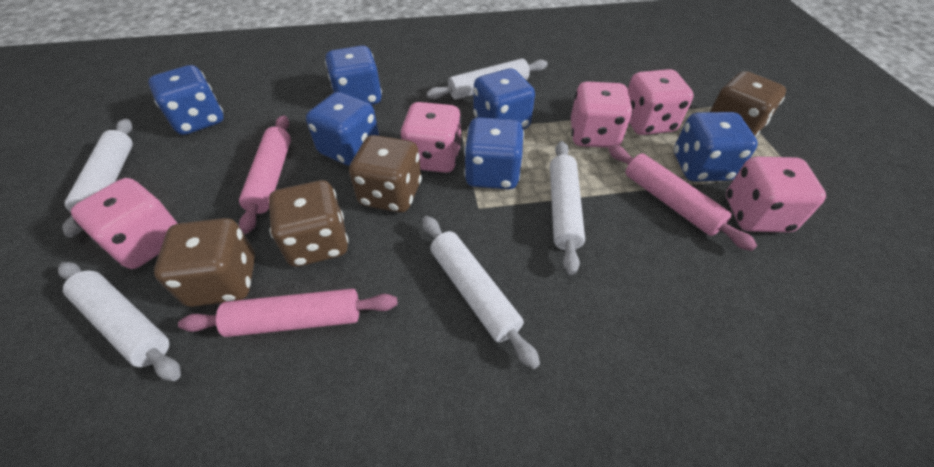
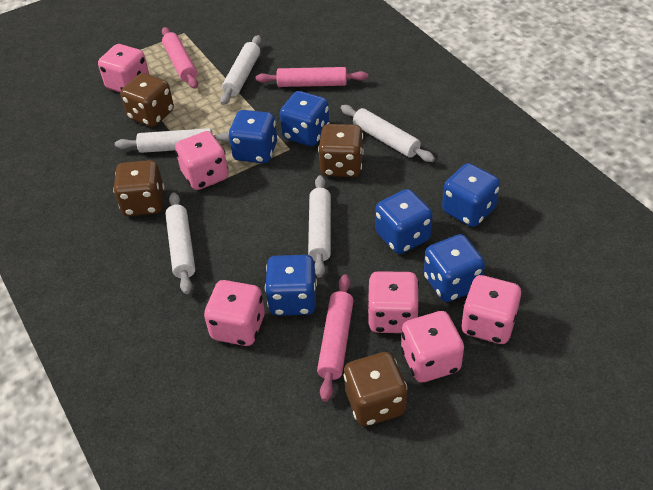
pink dice: [71,178,179,269] [401,102,462,173] [571,82,633,148] [628,69,694,135] [726,157,826,233] = 5 -> [98,44,149,93] [175,131,229,190] [204,280,265,346] [367,271,420,333] [401,311,464,383] [461,275,521,344] = 6

